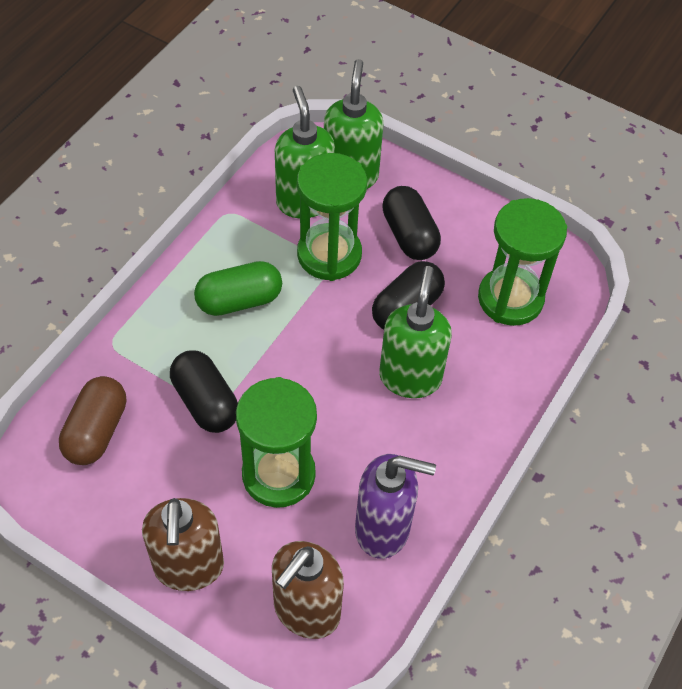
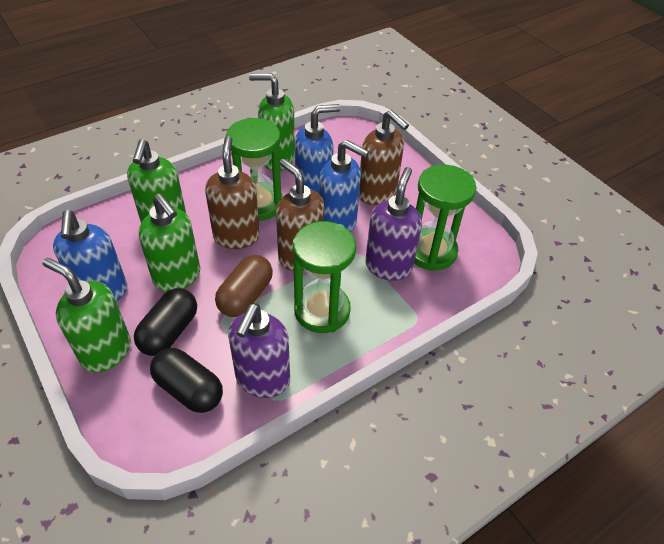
black capsule: [170,350,238,433] [372,261,445,330] [382,186,441,260] = 3 -> [134,288,197,356] [150,348,223,413] = 2
blue soap dispenser: none = 0 -> [53,210,127,301] [295,104,341,194] [319,140,369,232] = 3
brown soap dispenser: [142,498,224,591] [272,541,344,639] = 2 -> [205,136,260,249] [276,159,324,271] [359,110,409,205] = 3
green capsule: [194,261,282,316] = 1 -> none = 0
green soap dispenser: [275,86,335,218] [324,59,383,189] [379,266,452,398] = 3 -> [42,258,131,373] [127,139,186,223] [139,193,200,292] [249,73,295,171] = 4
purple soap dispenser: [355,454,436,559] = 1 -> [228,303,290,398] [365,167,422,281] = 2

